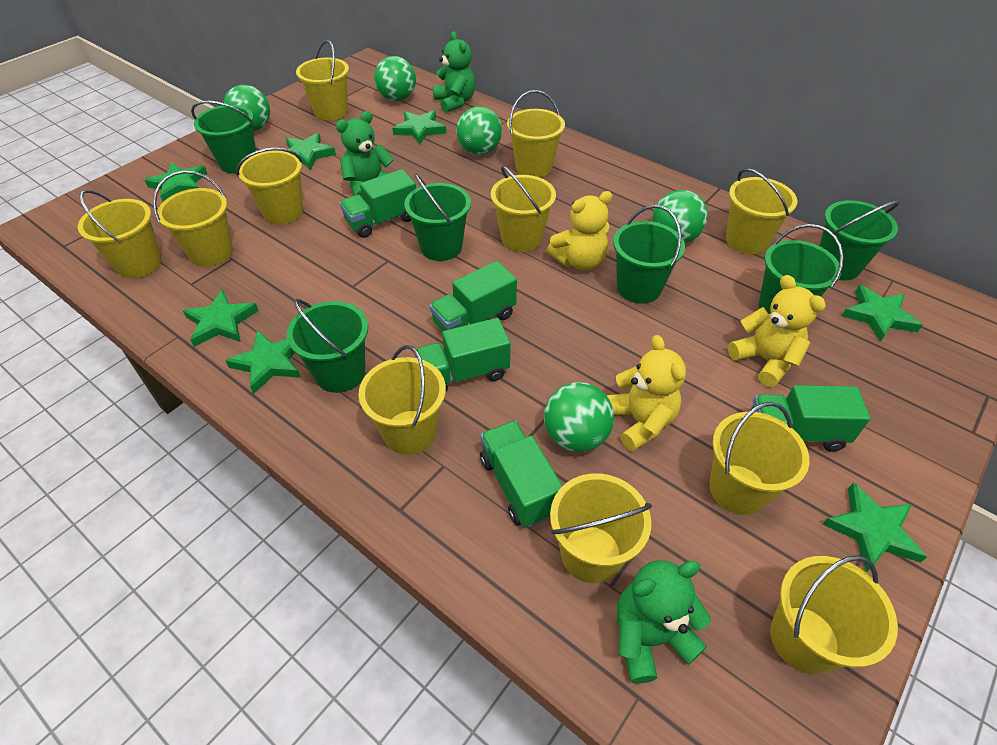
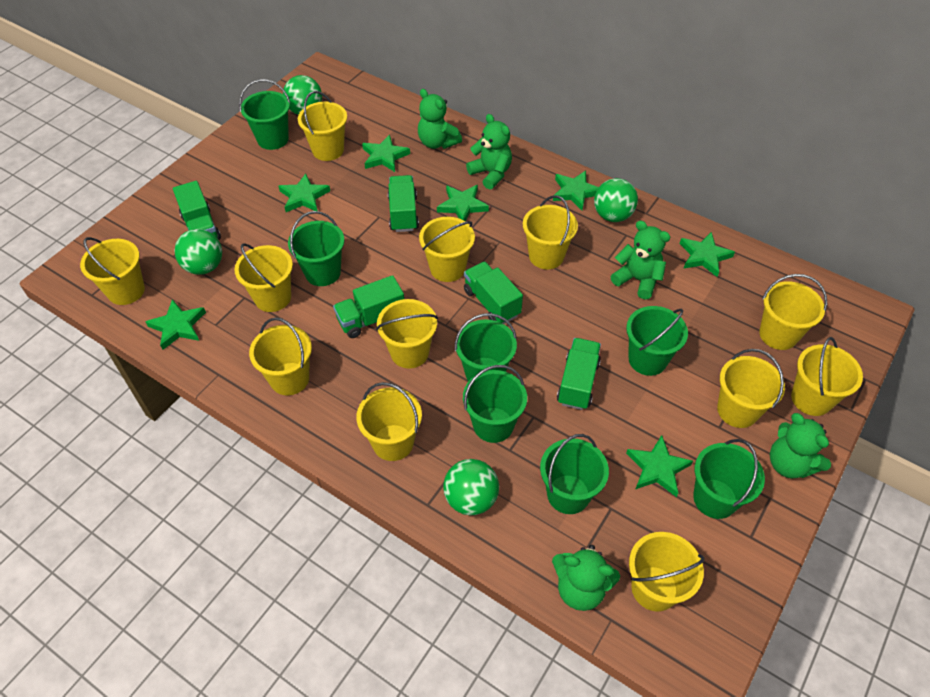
green ball: [223,85,270,132] [374,56,416,101] [456,106,502,155] [544,382,614,452] [653,190,708,243] = 5 -> [174,229,222,275] [283,75,322,115] [443,459,499,515] [594,178,638,222] = 4
green bucket: [191,101,256,174] [287,299,368,393] [404,173,471,261] [613,205,685,304] [759,224,844,314] [820,200,900,280] = 6 -> [239,79,290,150] [288,211,345,286] [455,313,517,382] [463,365,527,443] [540,434,609,514] [626,306,688,376] [693,439,765,519] = 7
green teddy bear: [336,111,394,197] [433,31,475,113] [617,560,711,684] = 3 -> [418,89,462,149] [466,114,512,190] [552,545,620,611] [611,221,670,300] [770,413,831,479] = 5
yellow bucket: [78,190,162,279] [153,171,233,267] [236,148,303,224] [296,40,349,120] [358,345,446,455] [491,166,556,252] [507,90,565,177] [550,473,652,583] [709,402,809,515] [726,168,797,254] [770,555,898,674] = 11 -> [80,237,145,305] [235,243,293,312] [249,317,312,395] [298,91,347,161] [356,382,422,461] [376,299,438,369] [419,217,475,282] [523,195,578,269] [629,532,705,612] [717,349,785,428] [759,274,827,350] [791,337,863,416] = 12
yellow teddy bear: [547,191,612,270] [607,335,686,452] [728,275,826,387] = 3 -> none = 0

